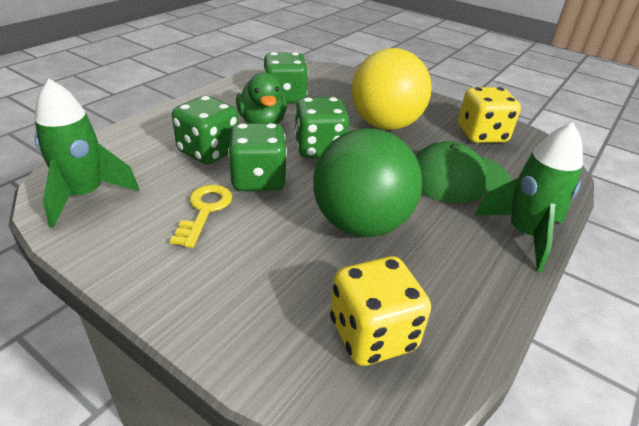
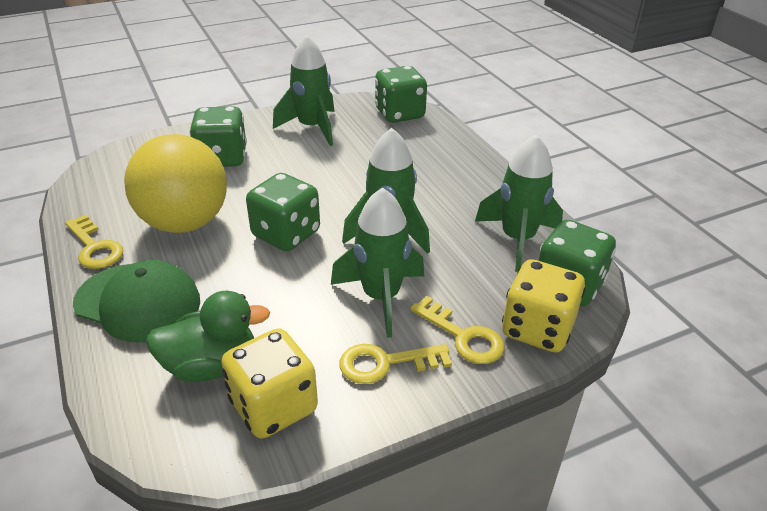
green ball: [313,128,422,237] = 1 -> none = 0
green rocket: [34,79,139,228] [474,122,583,272] = 2 -> [273,35,335,146] [331,187,424,338] [342,128,430,254] [475,134,563,272] = 4
yellow key: [170,185,232,248] = 1 -> [65,214,123,269] [340,344,452,384] [410,296,505,364] = 3

